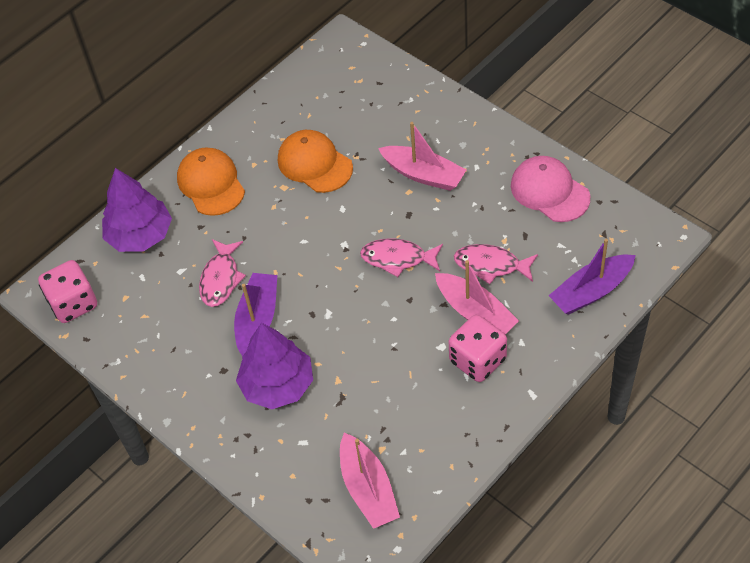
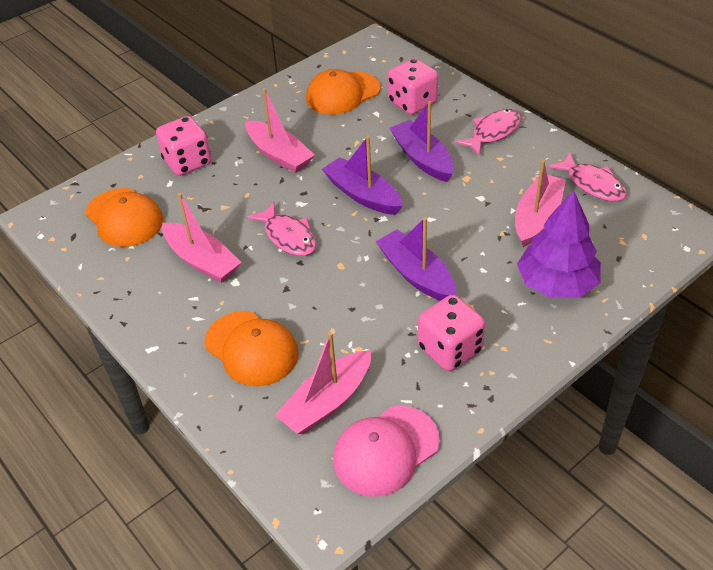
orange cap: [177,147,245,216] [278,130,353,193] = 2 -> [85,188,163,247] [204,311,298,386] [306,69,381,115] = 3
pink boat: [340,433,400,529] [378,122,467,191] [435,260,519,334] = 3 -> [162,193,242,283] [245,88,315,173] [275,332,372,434] [515,160,566,247] = 4
pink dice: [38,260,97,323] [449,315,507,382] = 2 -> [156,116,211,176] [388,58,438,115] [418,295,485,371] = 3
purple boat: [234,273,277,356] [549,239,636,314] = 2 -> [322,136,403,215] [376,217,456,301] [390,101,454,182] = 3
purple tree: [102,168,172,252] [236,323,313,409] = 2 -> [517,190,601,298] = 1

